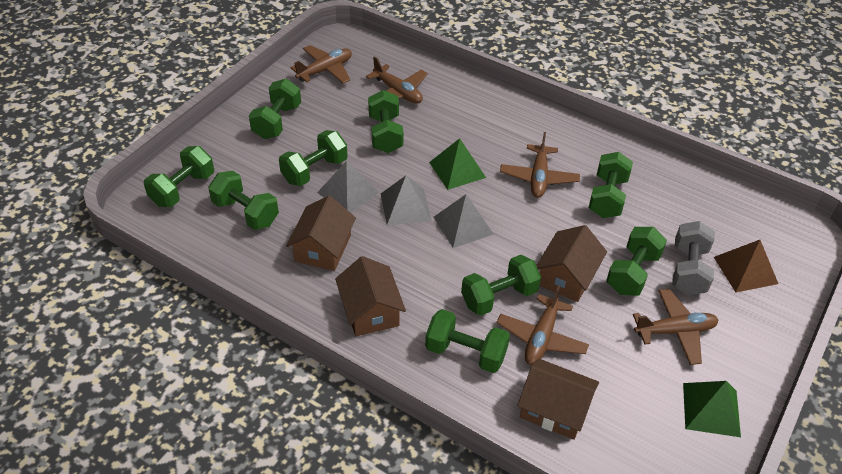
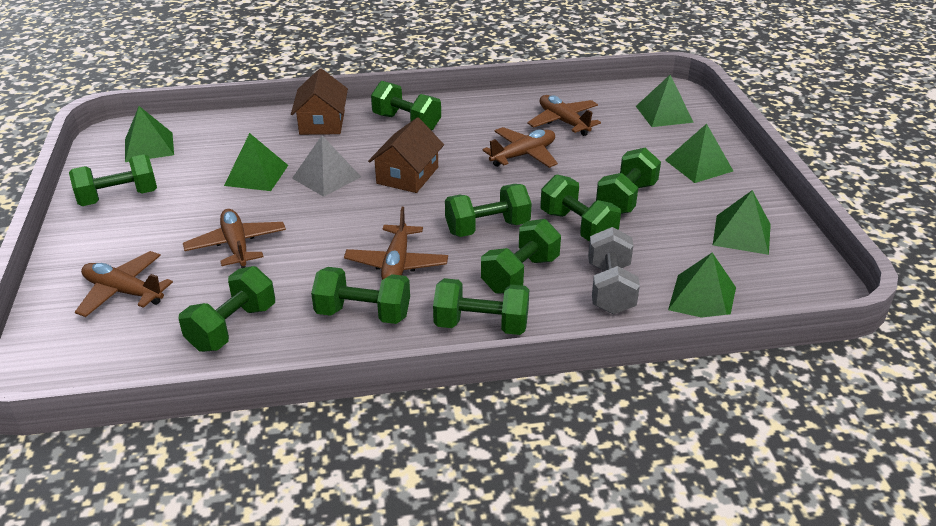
brown house: [286,196,356,271] [335,256,406,336] [517,359,599,440] [536,225,607,302] = 4 -> [291,68,348,135] [368,117,444,193] = 2
brown pyramid: [714,240,778,292] = 1 -> none = 0
green pyramid: [429,138,486,190] [683,381,741,437] = 2 -> [125,106,174,162] [224,133,288,191] [636,75,694,127] [665,124,733,183] [668,252,736,318] [713,190,771,255] = 6
grey pyramid: [317,161,379,213] [381,175,431,226] [433,194,494,248] = 3 -> [292,136,361,197] = 1

